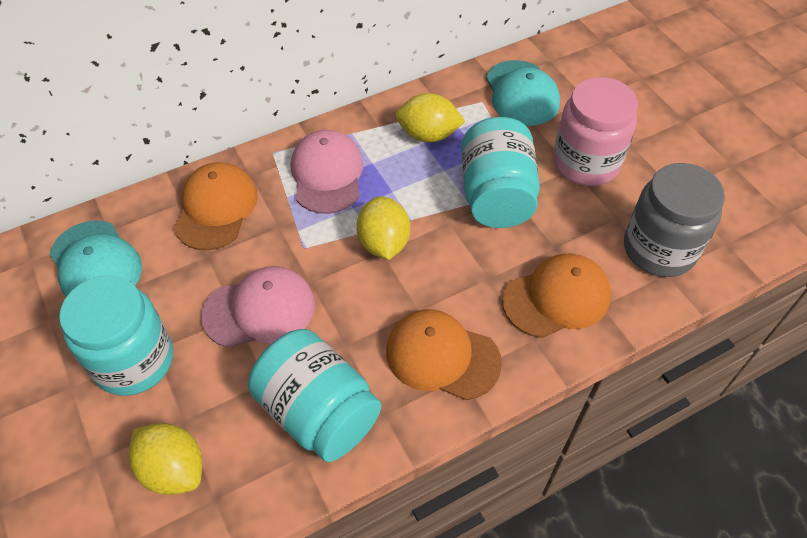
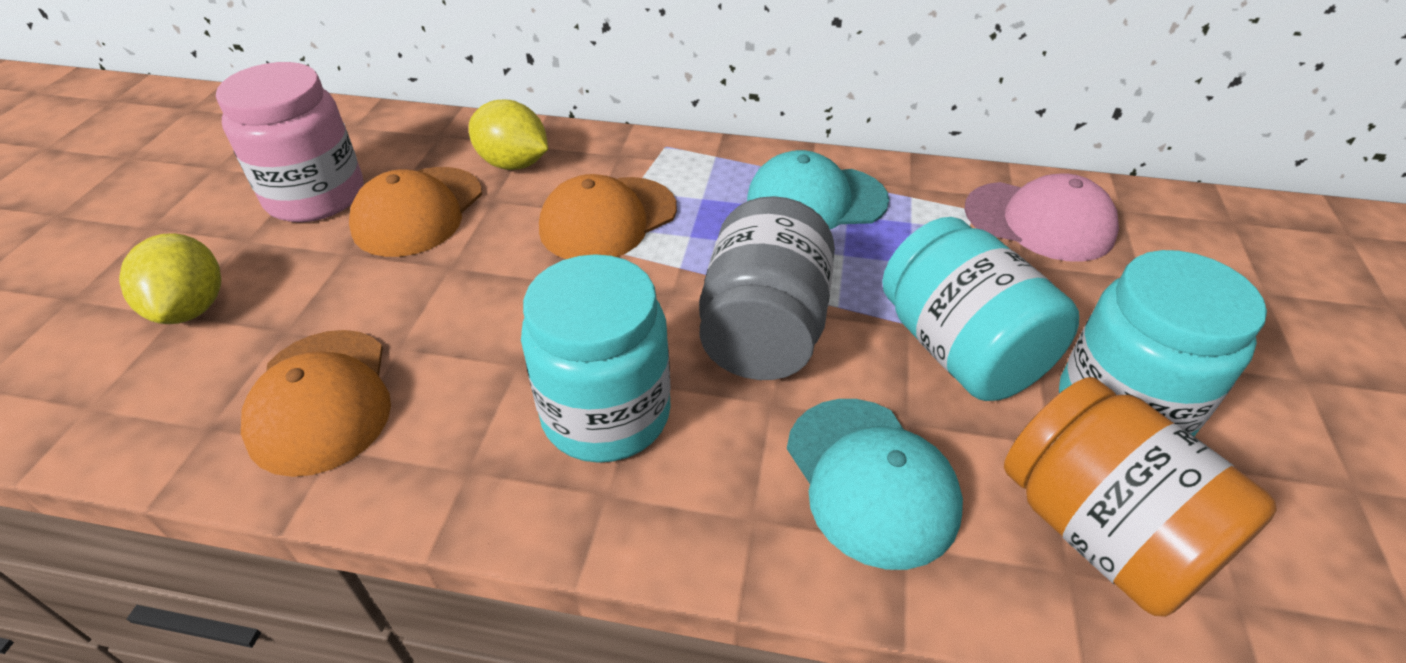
orange jar: none = 0 -> [1004,377,1277,617] = 1
pink cap: [201,266,315,348] [291,130,363,214] = 2 -> [964,173,1119,262] = 1
yellow lemon: [128,423,202,495] [357,196,410,260] [395,93,465,142] = 3 -> [119,233,221,324] [469,100,548,170] = 2

